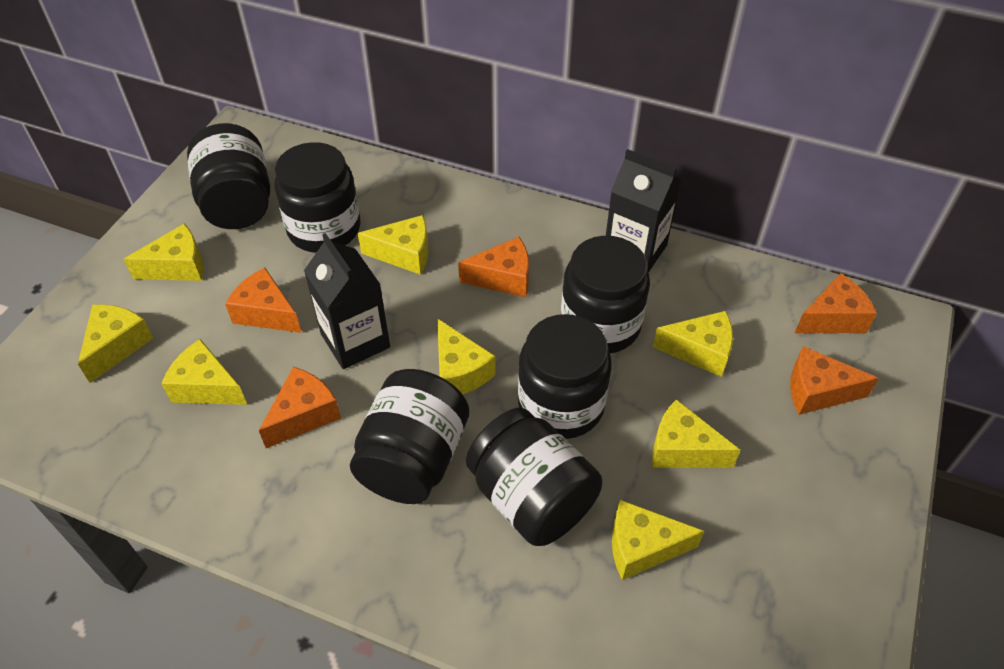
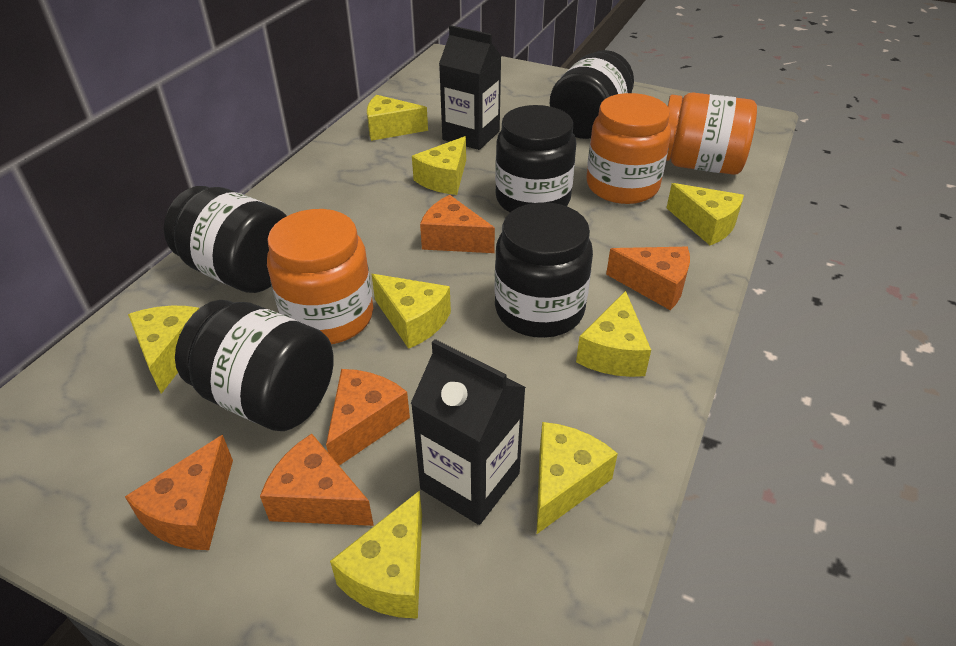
black jar: [187,123,270,229] [274,142,360,253] [350,369,469,504] [466,408,602,546] [518,314,612,439] [561,236,650,353] = 6 -> [164,186,287,293] [175,300,334,431] [494,203,593,338] [495,105,576,212] [550,50,634,139] = 5
orange jar: none = 0 -> [267,209,373,344] [587,93,671,204] [666,93,757,175] = 3

